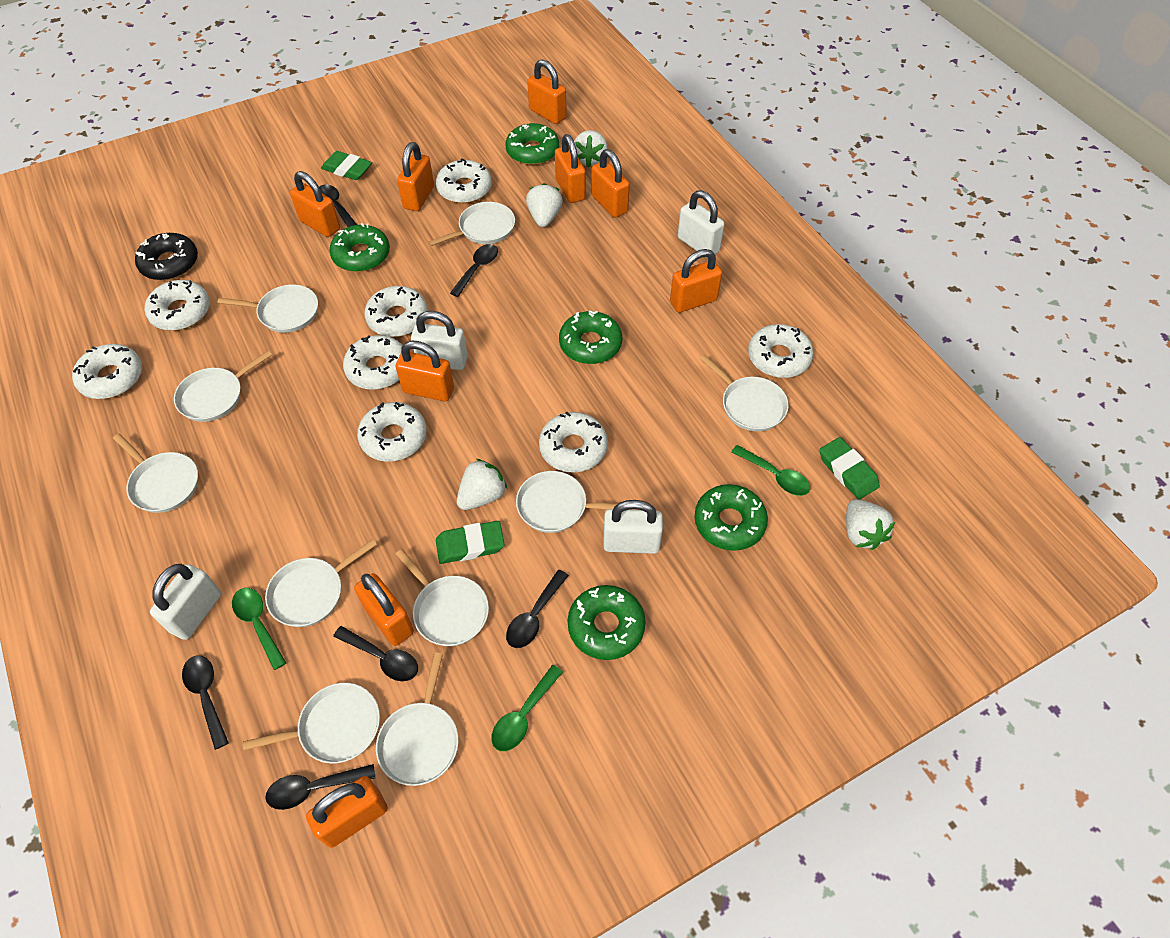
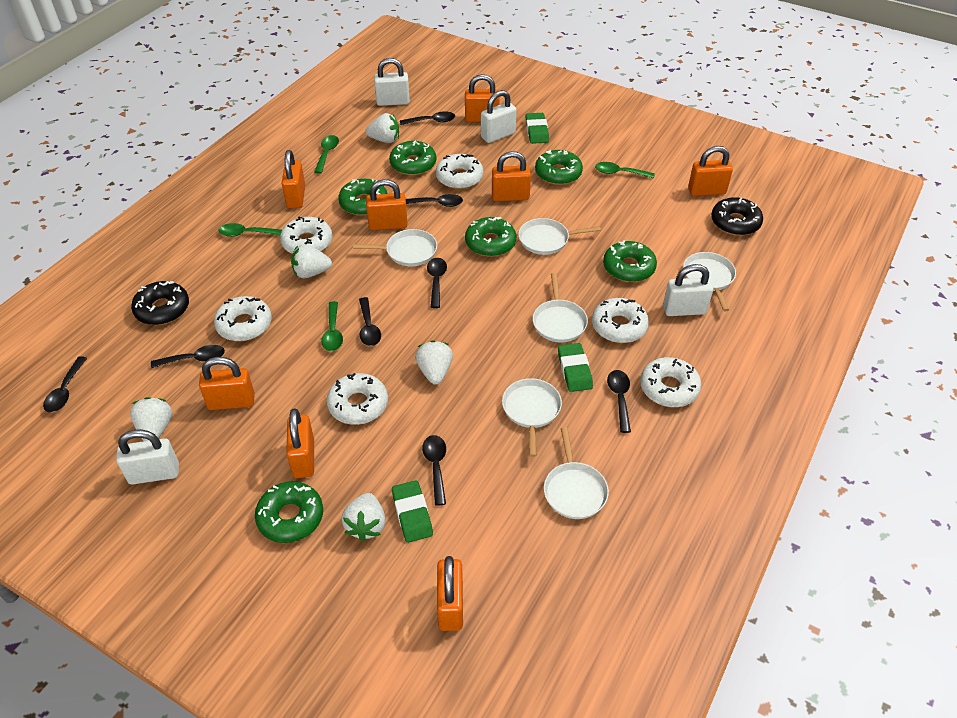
black donut: [135,233,198,280] = 1 -> [131,281,189,325] [711,197,763,236] = 2
black spoon: [182,655,229,750] [265,764,376,810] [319,185,357,227] [333,626,418,681] [450,244,498,297] [506,570,569,648] = 6 -> [43,356,87,412] [151,345,225,368] [359,297,381,346] [400,111,455,125] [406,194,463,207] [422,435,446,506] [427,258,447,308] [607,370,631,433] = 8
green donut: [329,223,390,272] [505,123,559,165] [559,310,622,364] [567,585,646,660] [694,484,768,551] = 5 -> [255,481,323,543] [338,179,388,216] [389,140,436,175] [465,217,517,257] [535,150,583,185] [603,240,657,282] = 6
green spoon: [232,588,286,670] [491,665,563,751] [731,445,810,496] = 3 -> [219,223,282,237] [314,135,339,174] [321,301,343,351] [595,162,655,179] = 4
orange padlock: [290,171,340,237] [306,776,388,848] [354,573,414,646] [396,341,454,401] [397,142,434,211] [527,59,567,124] [555,134,586,203] [591,149,630,218] [670,249,722,313] = 9 -> [199,357,255,410] [282,150,305,208] [286,409,314,478] [366,179,408,230] [437,556,463,631] [465,74,500,122] [492,151,531,201] [688,146,733,196] = 8
white donut: [72,344,142,399] [145,280,210,331] [343,335,403,390] [357,402,426,462] [364,286,428,337] [436,158,492,203] [539,412,608,473] [748,324,814,378] = 8 -> [214,296,272,341] [280,217,332,254] [327,373,388,425] [436,154,483,189] [592,298,649,343] [640,357,701,407] = 6
white pan: [113,434,198,513] [174,350,272,422] [218,284,318,333] [243,683,380,763] [265,539,377,627] [376,652,459,786] [396,549,489,646] [428,202,515,246] [516,471,631,533] [700,355,789,431] = 10 -> [353,229,437,266] [502,378,562,457] [518,218,601,255] [533,273,588,342] [544,427,609,519] [683,252,736,311] = 6
white strawberry: [457,459,507,510] [526,183,563,227] [574,130,608,168] [846,499,895,550] = 4 -> [130,397,172,441] [291,244,332,278] [342,493,386,541] [366,113,399,143] [415,340,453,385] = 5

